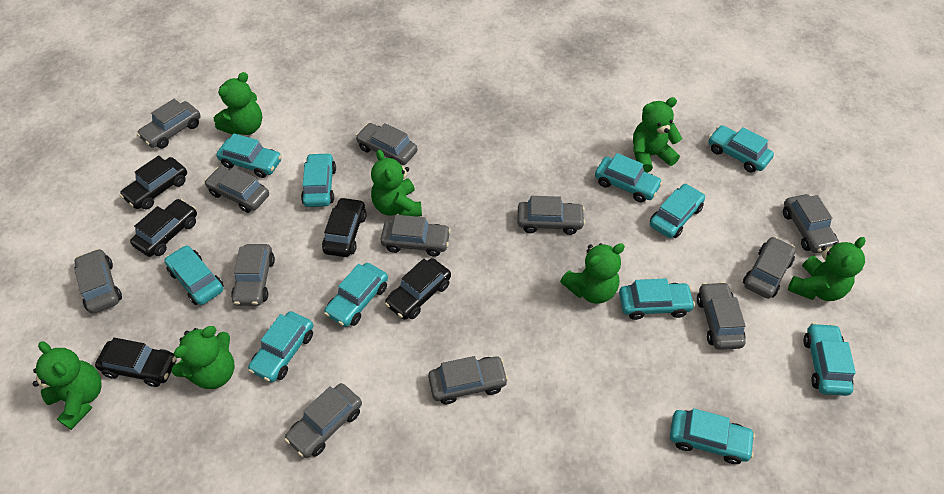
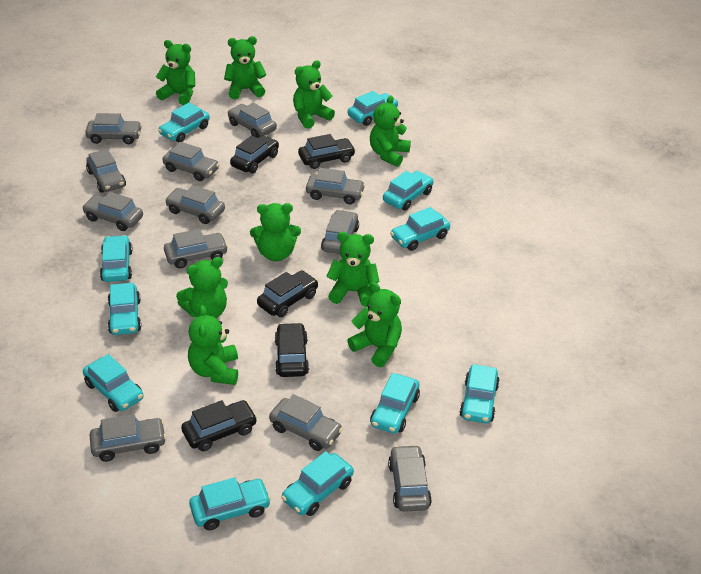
green teddy bear: [33,341,102,430] [172,326,235,389] [214,72,262,135] [371,149,422,217] [560,243,625,304] [633,97,682,173] [788,237,866,301] = 7 -> [156,40,195,105] [176,257,228,318] [188,305,238,385] [224,36,266,99] [250,203,301,261] [293,60,335,129] [326,232,380,307] [347,282,402,367] [370,96,411,167] = 9

